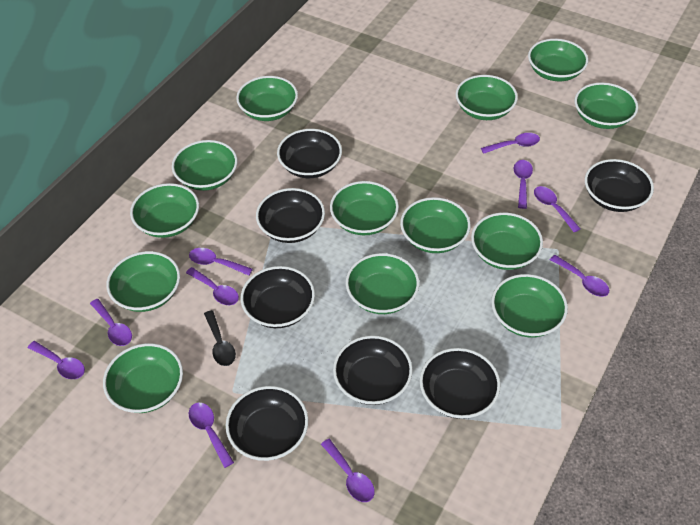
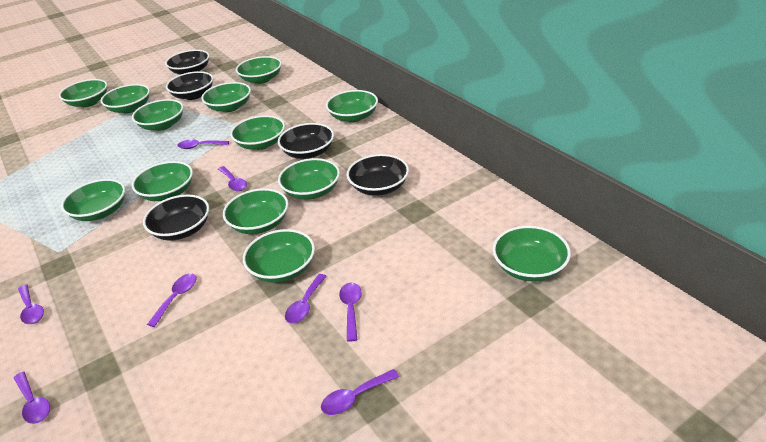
black bowl: [226,386,308,461] [240,266,315,328] [256,188,325,243] [277,129,342,178] [333,335,413,405] [420,348,500,419] [585,159,654,212] = 7 -> [143,195,209,241] [165,50,210,74] [166,71,213,100] [278,123,334,159] [347,154,409,196] = 5
black spoon: [204,310,236,366] = 1 -> none = 0
purple spoon: [28,341,85,379] [90,299,132,346] [186,267,239,305] [189,248,253,276] [189,403,234,468] [321,439,375,502] [481,133,540,154] [514,160,533,209] [534,186,581,232] [550,255,609,297] = 10 -> [14,372,50,424] [18,284,44,324] [147,273,196,327] [177,139,229,149] [218,166,247,191] [285,274,327,324] [321,369,399,415] [339,283,362,342] = 8

